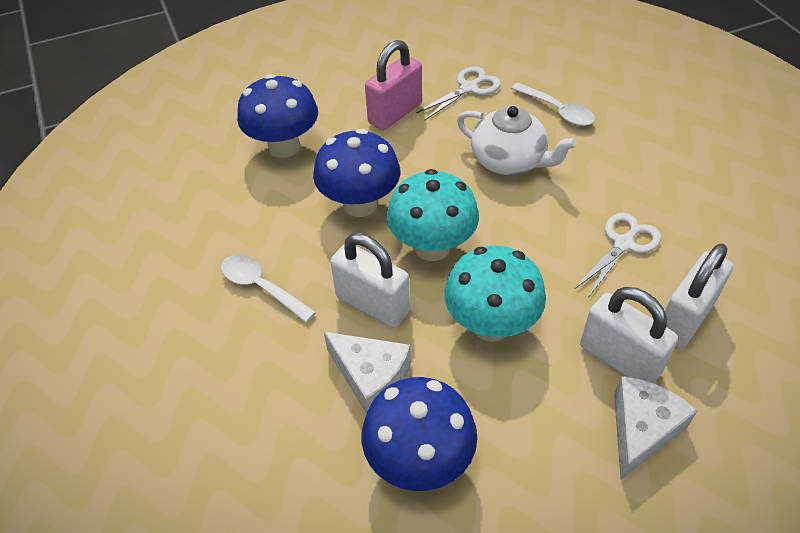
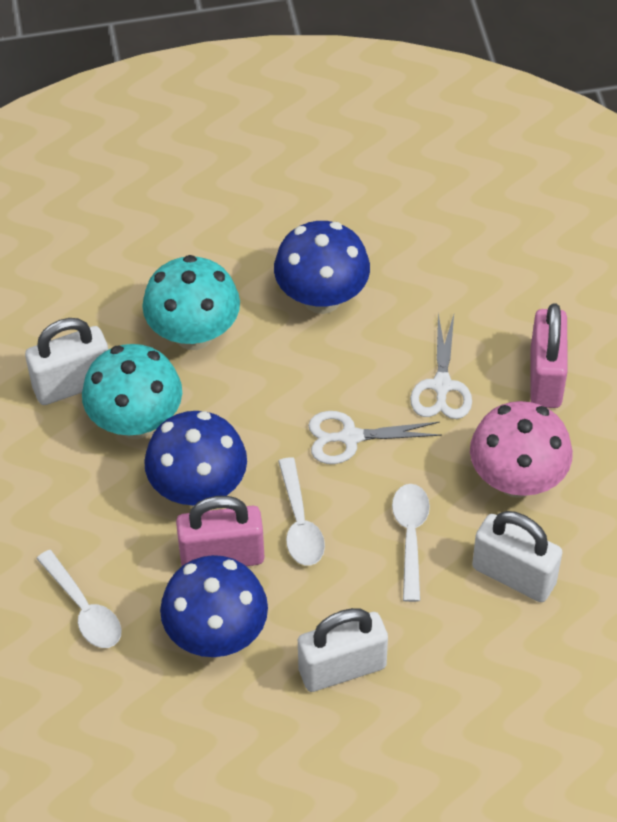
pink mushroom: none = 0 -> [470,401,573,498] = 1
pink padlock: [365,40,422,131] = 1 -> [176,496,264,567] [530,303,568,408] = 2
white cheese: [324,332,411,414] [614,376,698,480] = 2 -> none = 0
white spoon: [221,255,316,322] [511,83,595,126] = 2 -> [37,550,122,648] [278,457,325,566] [392,484,430,602] = 3
white teapot: [457,106,577,175] = 1 -> none = 0

